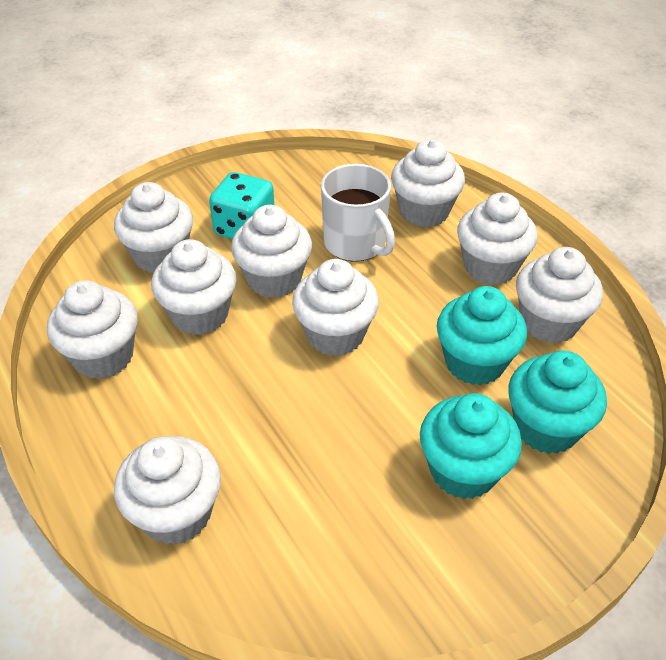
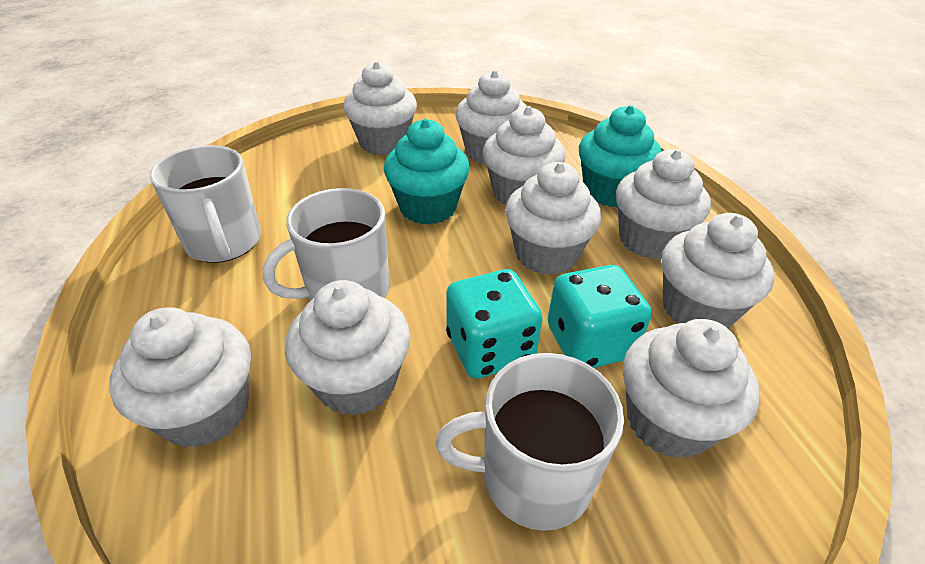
turquoise cupcake: [420,393,522,499] [437,286,527,385] [508,350,607,454] = 3 -> [384,119,470,225] [579,105,662,207] = 2
turquoise dice: [209,172,275,239] = 1 -> [446,269,543,378] [548,265,652,368] = 2
white mug: [321,164,395,261] = 1 -> [150,145,261,263] [263,188,390,301] [436,353,624,531] = 3

